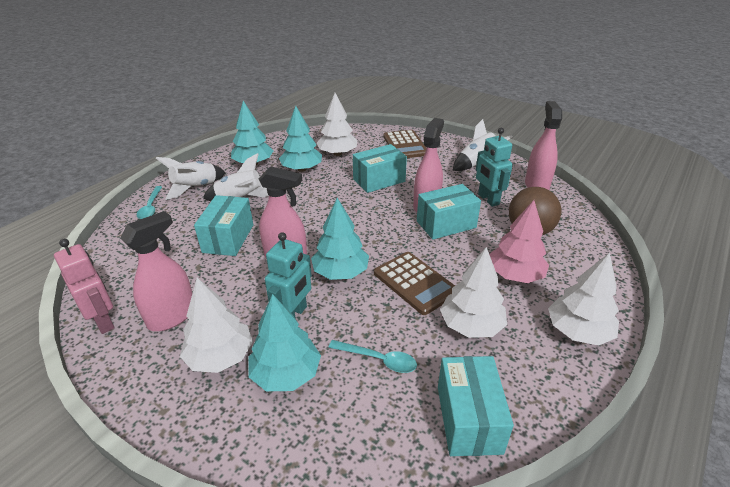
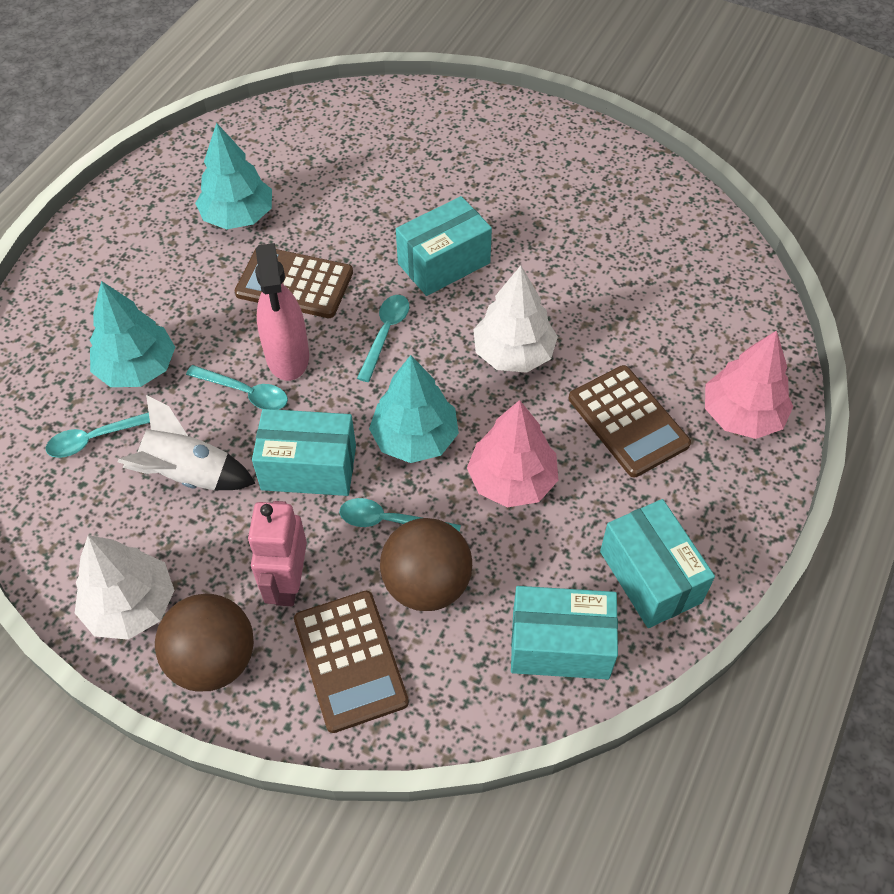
brown ball: [509,187,561,235] = 1 -> [155,594,254,691] [380,518,472,611] = 2
brown calculator: [374,252,455,315] [383,130,426,158] = 2 -> [235,249,353,318] [294,591,409,733] [569,365,691,477] = 3
pink spray bottle: [120,211,192,331] [259,166,307,258] [413,118,444,213] [525,101,562,190] = 4 -> [255,243,309,381] = 1
pink tree: [489,200,549,283] = 1 -> [467,400,558,508] [705,330,793,439] = 2
turquoise robot: [265,232,312,319] [476,128,513,207] = 2 -> none = 0
turquoise spoon: [137,186,162,219] [328,340,417,373] = 2 -> [46,412,150,458] [186,365,288,410] [340,498,461,532] [357,295,409,382] = 4
turquoise tree: [231,101,274,165] [248,294,321,391] [279,106,322,172] [311,198,369,280] = 4 -> [90,281,175,387] [195,123,272,229] [369,355,459,463] = 3
white rocket: [156,157,226,200] [203,153,269,201] [453,119,512,171] = 3 -> [118,395,256,490] = 1
white tree: [180,278,253,373] [317,93,357,156] [440,247,507,338] [548,252,619,345] = 4 -> [75,535,175,640] [473,265,558,373] = 2

